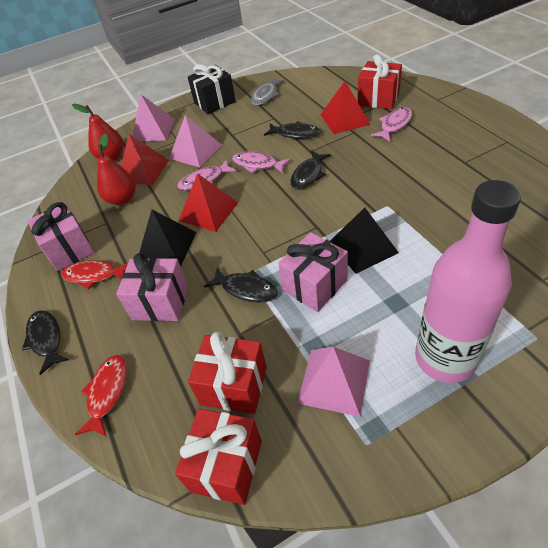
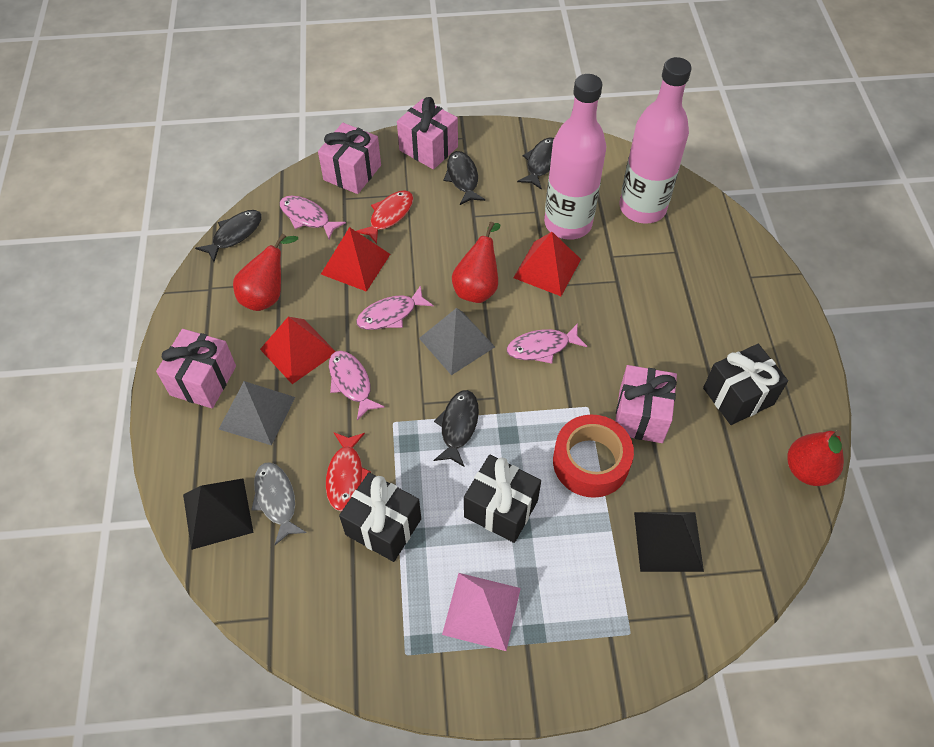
black gift: [188,64,236,114] = 1 -> [339,472,421,562] [464,455,541,543] [703,344,788,425] = 3
grey pyramid: none = 0 -> [219,381,295,445] [419,308,495,375] = 2
pink bottle: [415,180,521,383] = 1 -> [544,74,607,240] [620,57,692,224] = 2
pink fish: [177,159,237,191] [232,151,291,173] [371,107,412,142] = 3 -> [280,196,346,239] [329,351,385,420] [356,285,434,330] [507,323,587,364] = 4
pink gift: [27,202,94,271] [116,253,188,321] [278,232,348,312] = 3 -> [156,329,236,408] [318,123,381,194] [397,97,458,170] [615,365,677,443] = 4
pink pyramid: [132,95,175,141] [169,115,222,168] [297,347,370,417] = 3 -> [442,573,521,651] = 1
red gift: [175,409,262,505] [188,332,267,414] [358,54,402,109] = 3 -> none = 0
red pear: [72,104,124,161] [97,133,136,205] = 2 -> [233,233,298,311] [452,222,500,303] [787,430,844,486] = 3
red tape: none = 0 -> [553,415,634,498] = 1

